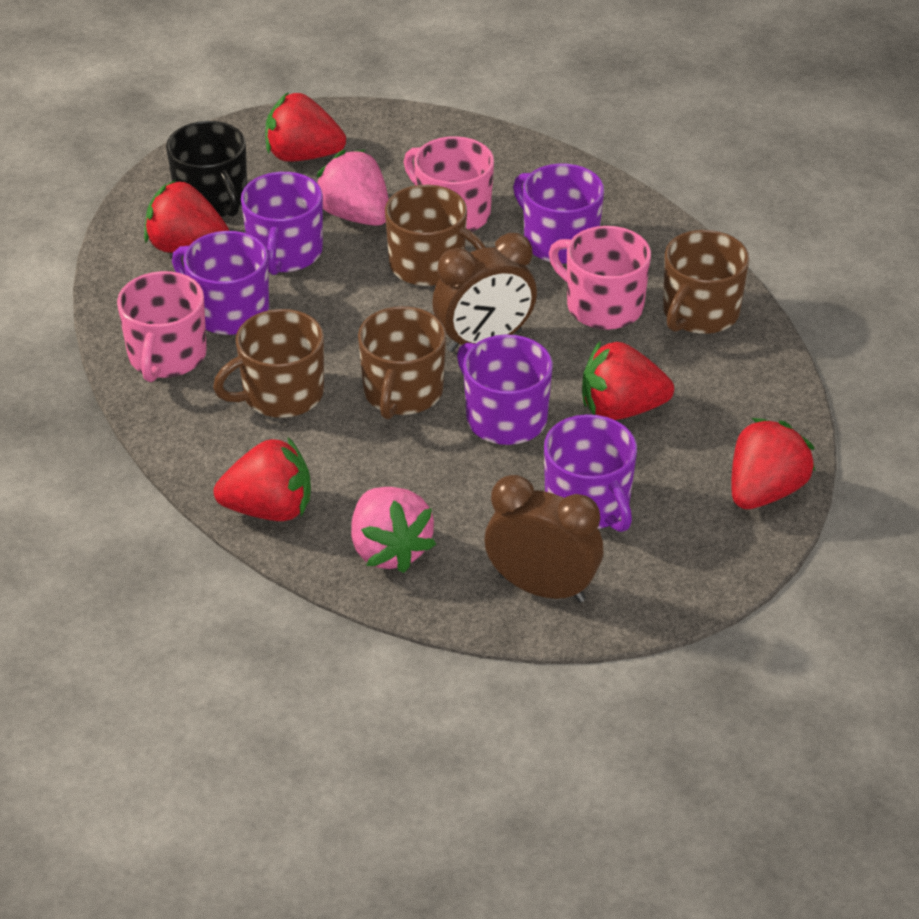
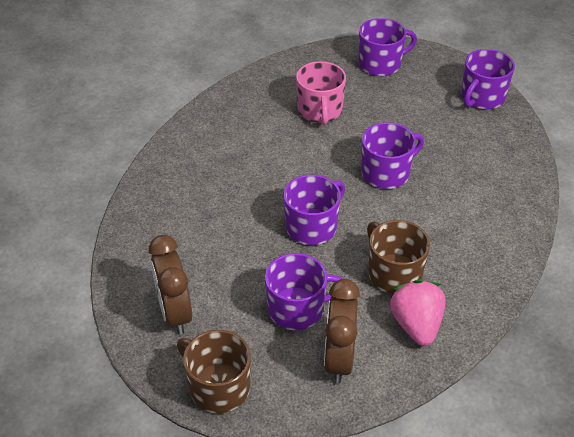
black mug: [166,121,247,217] = 1 -> none = 0
brown mug: [213,309,324,418] [358,306,446,419] [385,185,486,286] [663,230,749,334] = 4 -> [177,330,251,413] [367,220,430,294] = 2
pink mug: [117,271,207,382] [404,136,494,232] [549,226,651,330] = 3 -> [296,61,346,125] = 1
pink strawberry: [317,149,389,226] [351,487,436,573] = 2 -> [390,280,446,346] = 1
red strawberry: [144,180,229,253] [214,437,311,521] [265,92,346,162] [582,342,674,420] [731,418,815,509] = 5 -> none = 0

